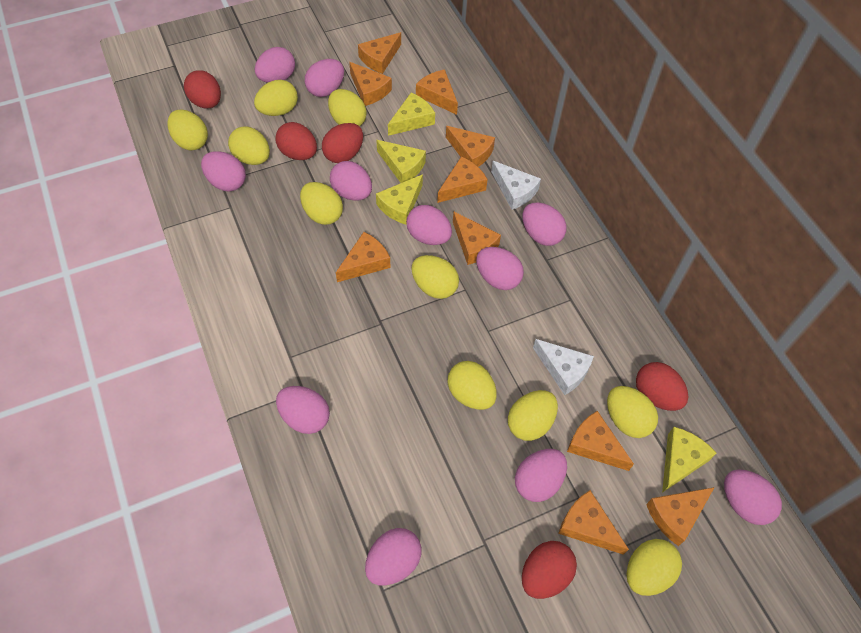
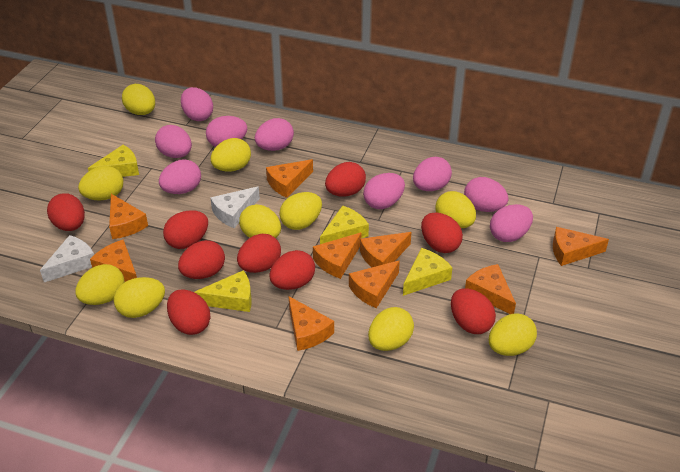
orange cheese: [336,232,391,282] [349,62,392,106] [358,32,401,74] [416,69,458,115] [437,157,488,203] [446,126,495,167] [453,212,501,265] [558,490,629,555] [567,411,634,471] [646,487,715,546] = 10 -> [90,239,137,282] [109,194,148,239] [266,159,313,198] [289,296,334,351] [313,232,361,279] [349,260,400,308] [360,232,411,267] [465,264,516,314] [553,227,609,266] = 9
pink egg: [201,151,246,192] [255,47,295,83] [276,386,330,434] [305,59,344,97] [330,161,372,201] [365,528,422,586] [406,205,452,245] [476,247,524,290] [515,449,567,502] [523,203,566,246] [724,470,782,525] = 11 -> [155,125,192,158] [159,159,201,194] [181,87,213,121] [206,116,247,147] [255,118,294,151] [363,173,405,209] [413,157,452,191] [464,177,508,212] [490,204,533,242] = 9
red egg: [184,70,221,108] [275,122,317,160] [322,123,363,163] [522,541,577,599] [636,362,688,411] = 5 -> [47,193,85,231] [163,210,208,249] [167,289,210,335] [178,240,225,279] [237,234,281,273] [269,250,315,290] [325,162,366,197] [421,212,463,253] [451,288,496,334] = 9

